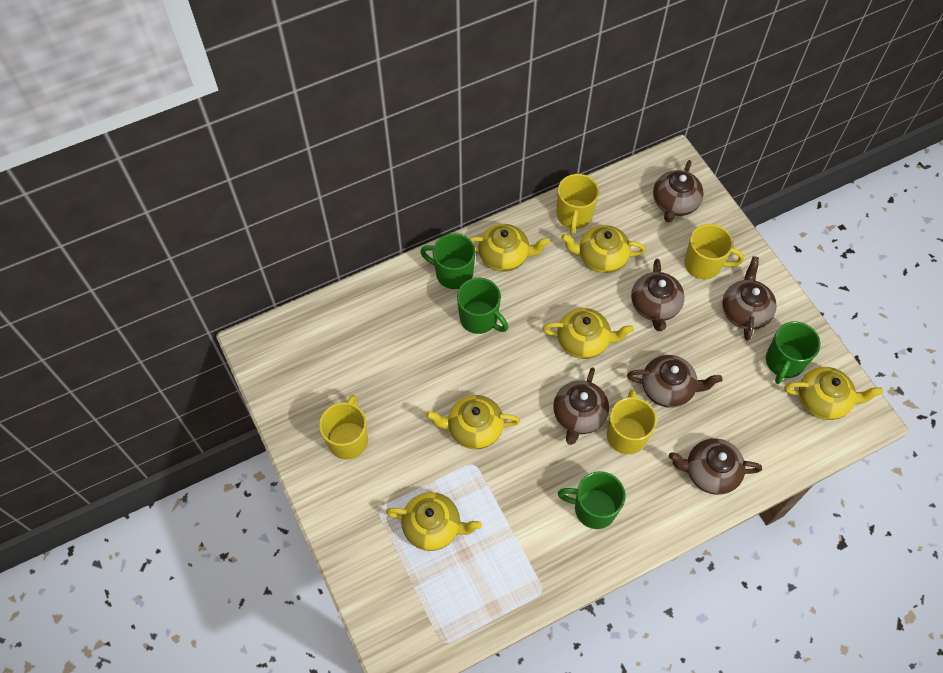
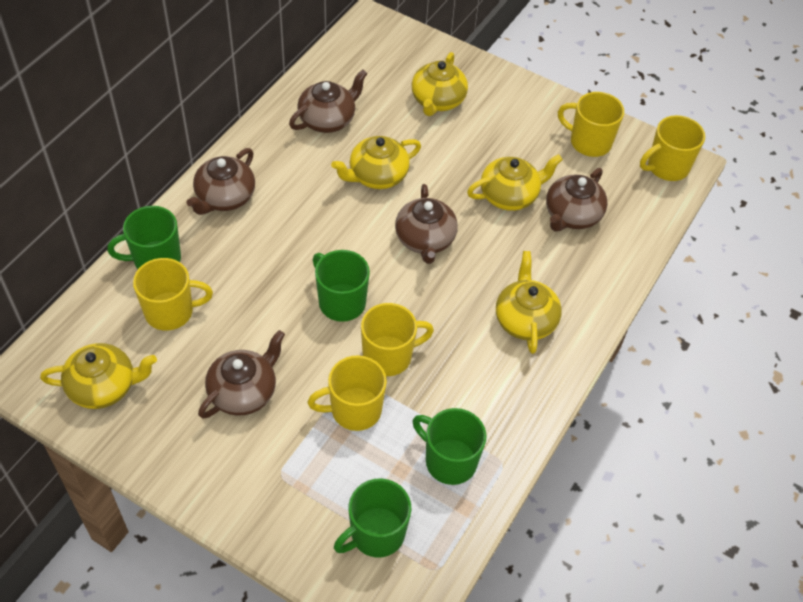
brown teapot: [553,367,609,445] [627,355,722,408] [631,259,684,331] [653,160,704,222] [669,438,762,495] [722,256,777,341] = 6 -> [187,148,255,215] [198,330,285,419] [289,69,368,133] [395,184,458,264] [546,168,607,231] = 5
yellow mug: [319,395,368,460] [557,174,599,234] [607,389,657,454] [684,224,744,280] = 4 -> [133,258,213,331] [308,355,387,431] [361,303,434,376] [558,92,624,157] [640,115,705,181] = 5
yellow teapot: [386,492,482,551] [426,395,520,449] [469,224,550,272] [542,308,634,359] [561,225,646,273] [784,367,883,420] = 6 -> [40,343,157,409] [331,136,421,189] [412,52,468,116] [467,154,563,211] [496,251,562,354] = 5

